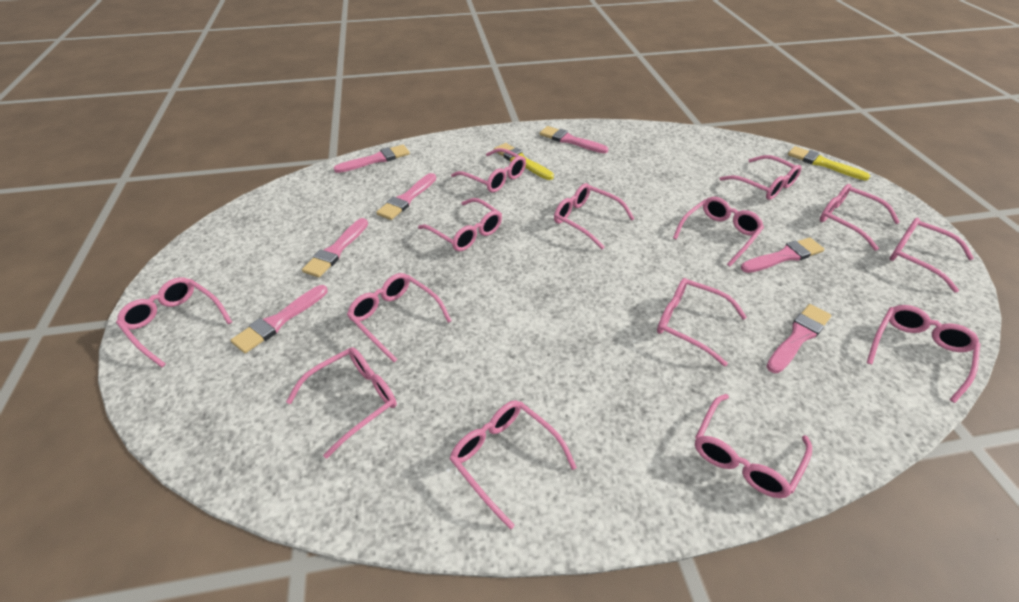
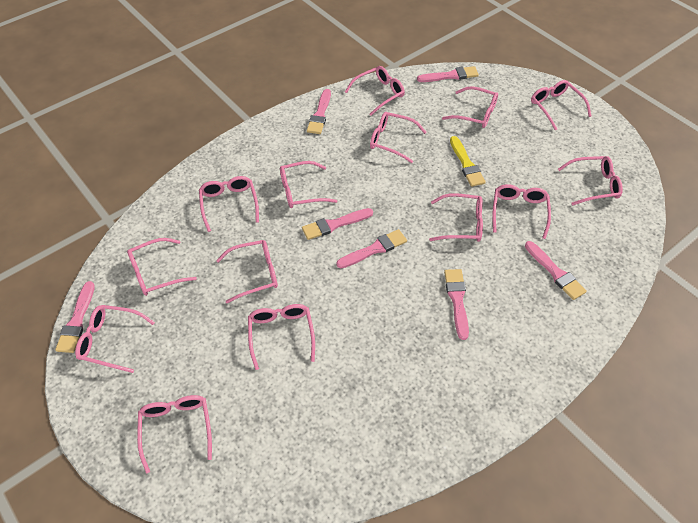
yellow brush: [494,143,554,180] [788,146,870,181] = 2 -> [450,136,486,187] = 1

